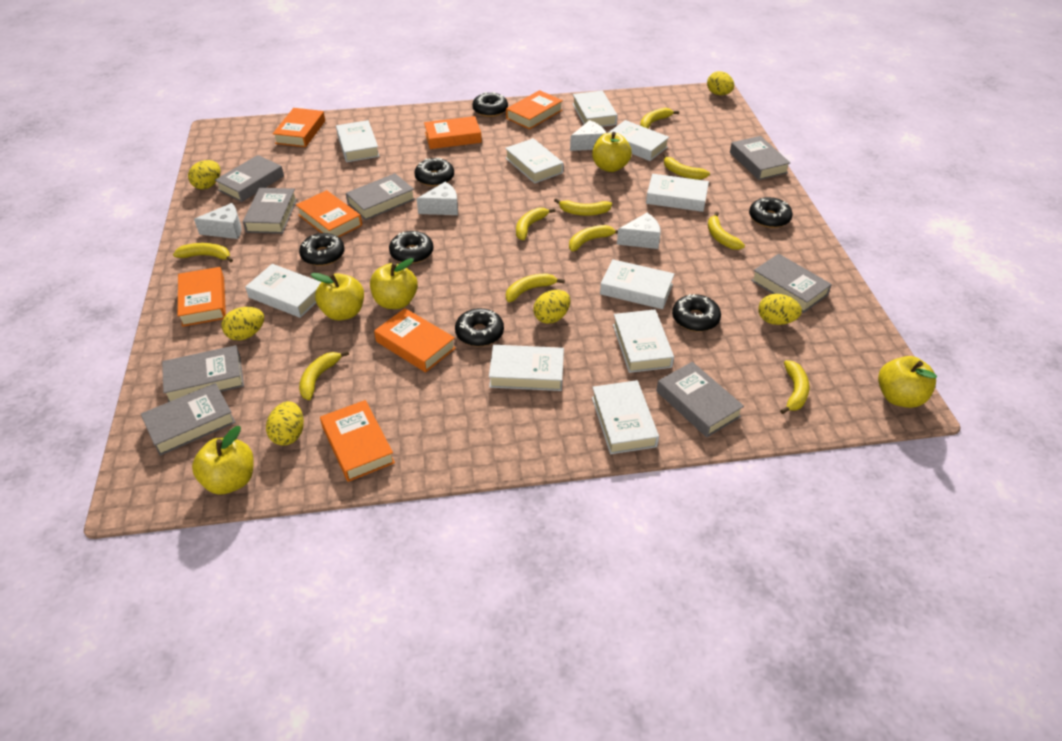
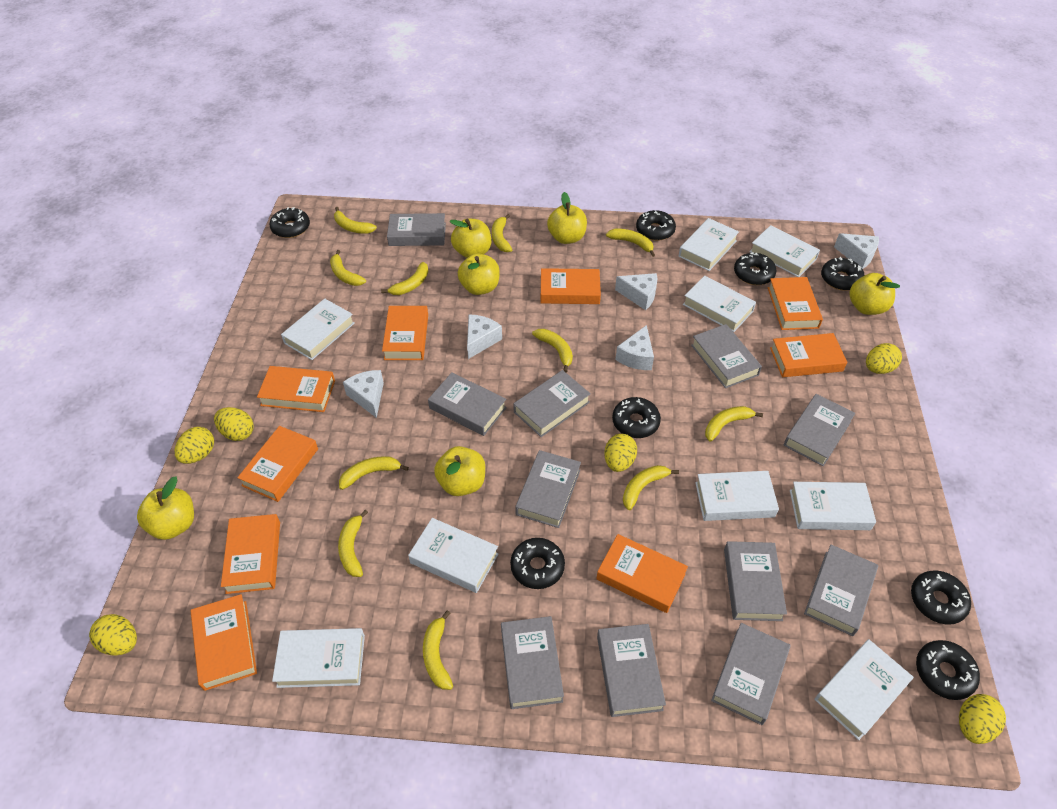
black donut: [299,233,345,266] [389,231,434,264] [415,157,454,186] [455,308,504,347] [472,92,508,117] [672,294,721,332] [749,197,793,228] = 7 -> [270,207,310,238] [510,538,565,589] [612,397,661,438] [636,210,676,241] [734,252,776,285] [821,257,864,291] [911,570,971,625] [916,640,980,700] = 8
grey book: [141,383,236,456] [162,345,244,402] [215,155,284,202] [243,188,297,234] [346,173,415,220] [656,362,744,437] [730,136,790,180] [751,254,832,313] = 8 -> [387,213,446,246] [428,372,507,436] [501,616,564,709] [513,370,591,437] [515,450,581,528] [597,624,666,717] [691,324,762,388] [711,623,791,725] [724,541,787,621] [784,394,855,466] [804,545,878,636] = 11
orange book: [178,267,226,327] [273,108,325,147] [296,190,362,237] [320,400,395,482] [374,308,456,372] [424,116,482,149] [506,90,563,130] = 7 -> [191,594,257,691] [221,514,280,594] [237,426,318,502] [257,366,335,412] [382,306,428,360] [541,268,601,304] [596,534,688,613] [768,277,823,330] [770,333,847,377] = 9
white book: [245,264,321,318] [336,120,380,162] [489,345,564,391] [505,138,564,184] [573,91,618,127] [592,380,659,454] [600,259,674,309] [608,120,669,161] [613,309,674,373] [646,174,709,212] = 10 -> [272,628,365,688] [281,299,355,360] [408,518,498,593] [679,218,739,271] [683,276,756,332] [695,471,779,521] [750,225,820,277] [790,482,876,530] [815,639,914,740] = 9
white cheese: [194,203,241,239] [417,182,458,215] [570,120,606,151] [617,213,661,249] = 4 -> [343,370,384,418] [467,315,502,359] [615,273,657,310] [615,325,654,370] [834,233,879,269] = 5
yellow apple: [192,426,254,495] [310,273,364,320] [370,258,418,309] [592,132,632,172] [878,356,937,408] = 5 -> [137,476,194,540] [434,446,485,496] [449,219,491,258] [458,253,500,295] [547,192,587,244] [849,273,900,315] = 6
yellow banana: [173,243,233,262] [299,351,349,400] [506,273,565,302] [516,208,555,240] [554,198,612,216] [569,225,618,251] [640,108,679,128] [663,154,710,180] [708,212,745,250] [780,360,809,414] = 10 -> [330,250,366,286] [334,207,377,234] [338,510,368,577] [339,456,409,490] [381,262,428,295] [423,610,453,690] [492,214,512,252] [532,329,573,372] [606,229,655,257] [623,465,679,510] [705,406,763,441] = 11

